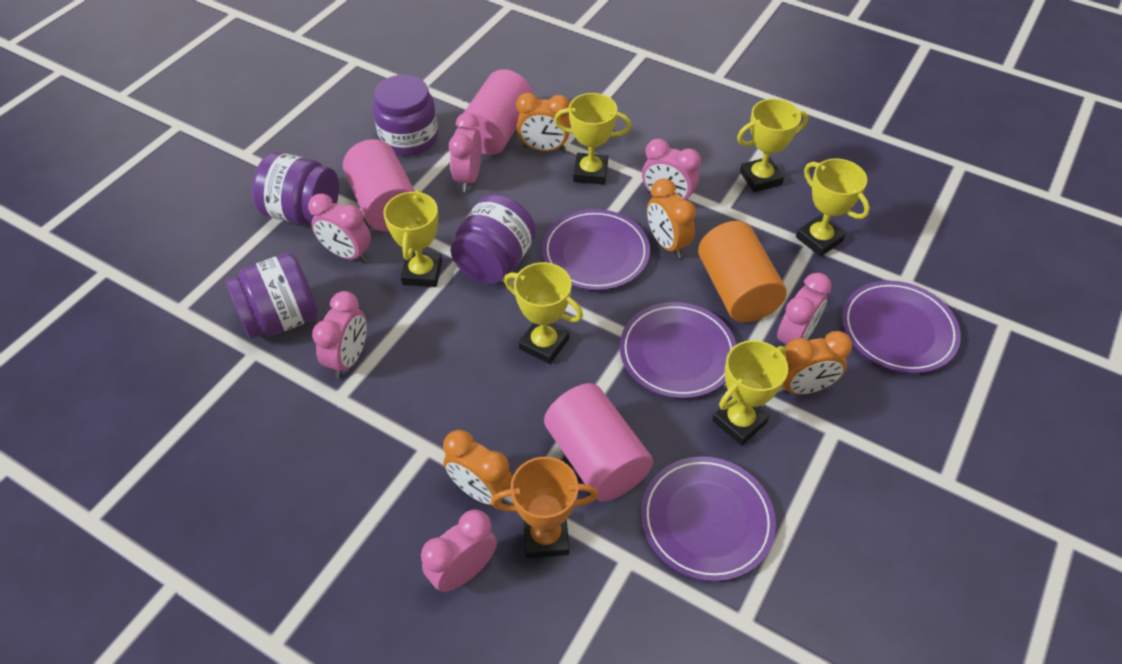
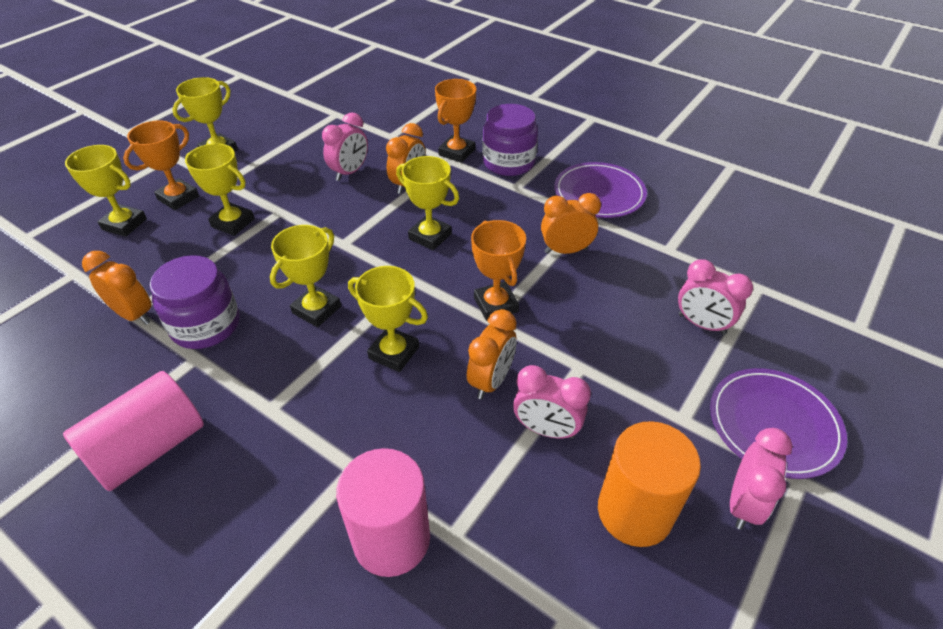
orange trophy: [491,457,598,558] = 1 -> [123,120,199,210] [435,79,476,163] [471,220,526,321] = 3
pink clock: [308,194,371,262] [312,291,367,378] [421,509,497,592] [449,113,482,192] [642,139,701,201] [777,273,832,348] = 6 -> [322,112,368,181] [513,365,591,439] [678,259,753,335] [730,428,793,530] = 4
pink cylinder: [343,139,415,231] [458,69,533,155] [544,383,653,502] = 3 -> [63,371,204,491] [336,448,430,577] = 2
purple jar: [225,253,318,339] [252,152,339,225] [373,75,438,156] [450,194,536,284] = 4 -> [150,255,240,349] [482,104,538,176] = 2
purple plate: [542,209,650,290] [620,302,737,398] [641,456,776,581] [842,281,961,373] = 4 -> [554,162,647,218] [710,368,847,479] = 2

